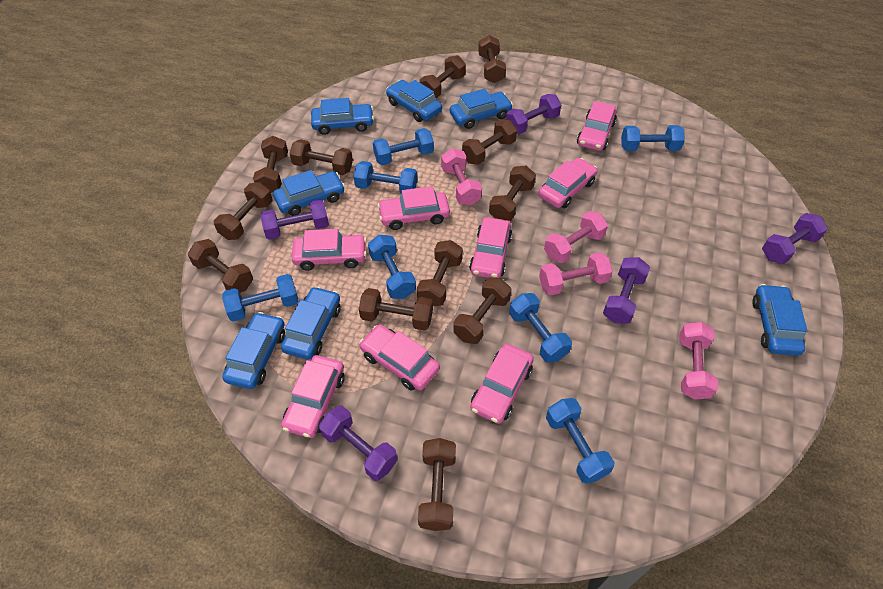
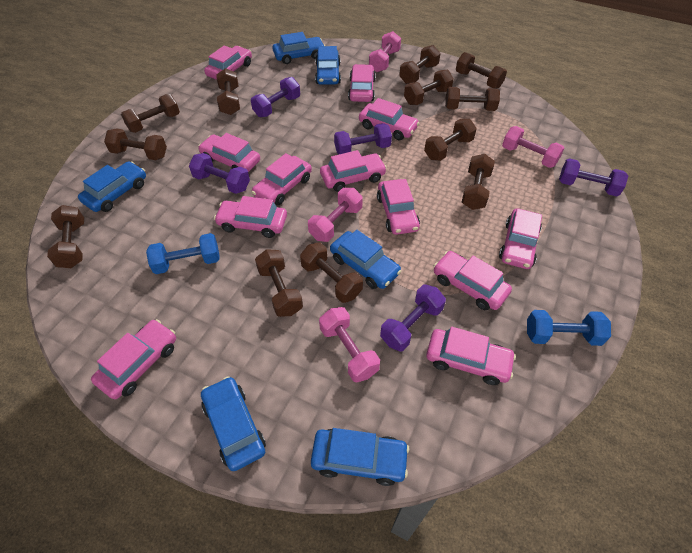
blue car: [222,312,285,389] [273,170,345,216] [281,286,340,360] [311,98,374,135] [386,80,442,122] [450,88,513,129] [752,284,808,356] = 7 -> [78,161,146,212] [201,376,266,471] [272,32,325,64] [311,428,409,486] [315,46,341,85] [330,230,401,289] = 6
blue dumbbell: [222,274,298,322] [354,161,417,193] [368,235,416,299] [373,128,434,165] [509,293,572,363] [546,398,615,484] [621,125,685,151] = 7 -> [146,233,219,274] [527,310,611,346] = 2
pink car: [281,355,344,438] [292,229,367,271] [359,325,440,391] [378,186,450,230] [469,217,512,278] [470,344,534,424] [538,158,598,208] [577,101,617,151] = 8 -> [91,319,176,399] [198,133,260,172] [204,45,252,80] [214,196,287,238] [252,153,312,205] [320,150,387,192] [348,64,376,102] [359,98,419,140] [377,179,420,235] [426,327,516,385] [434,251,512,310] [499,208,542,269] = 12

